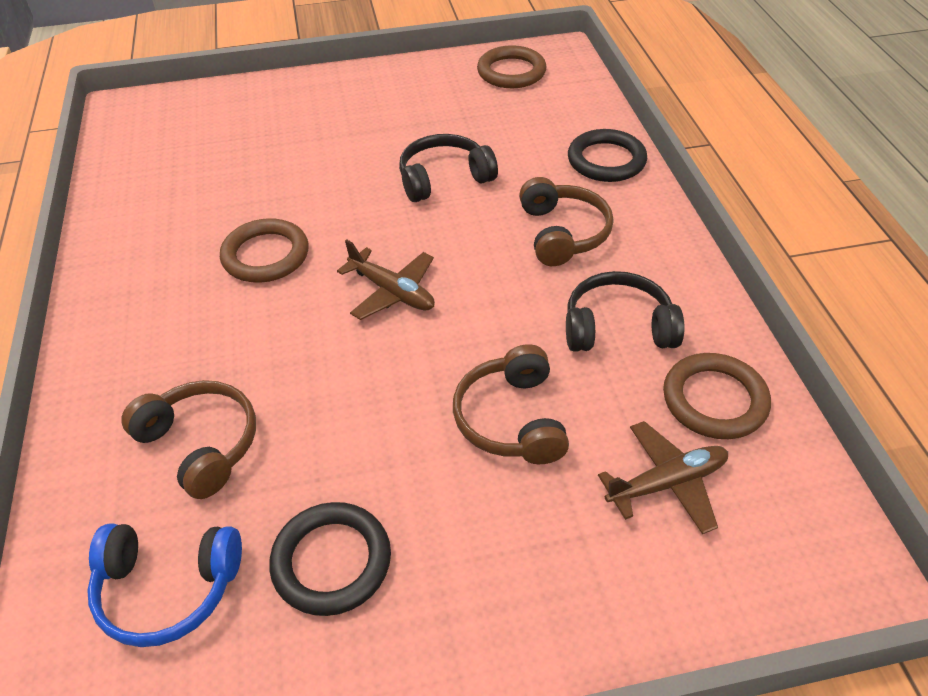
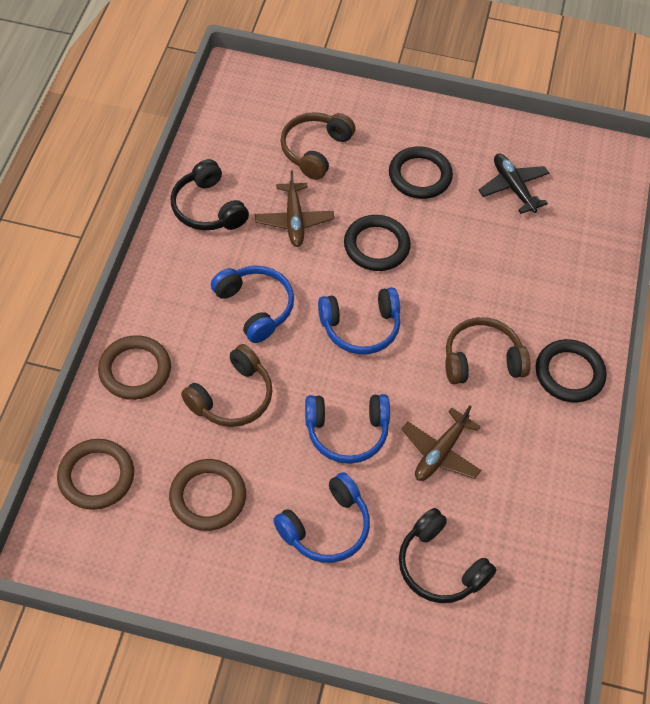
black plane: none = 0 -> [479,154,549,214] = 1
black ring: [269,502,391,616] [568,129,647,182] = 2 -> [344,215,411,271] [389,146,453,199] [536,339,607,403] = 3
blue headphones: [87,523,242,647] = 1 -> [211,266,294,343] [273,472,370,563] [305,394,390,464] [318,287,400,354] = 4

